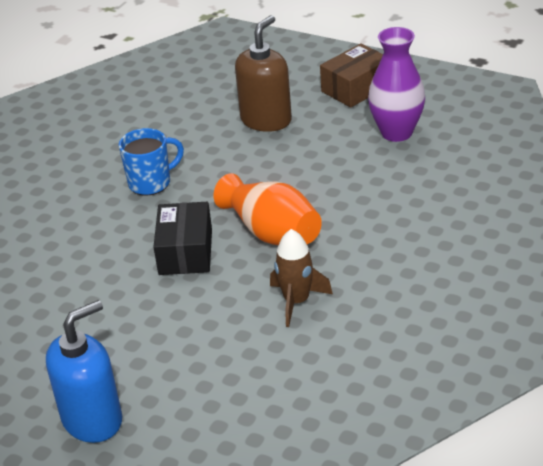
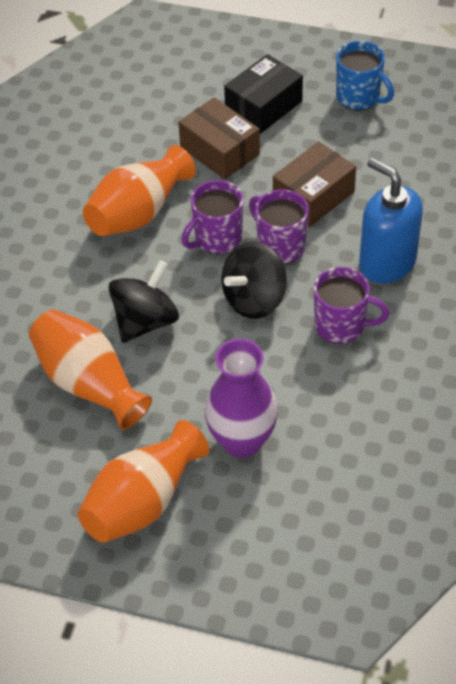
black spinning top: none = 0 -> [109,260,179,343] [222,241,287,319] = 2
brown box: [320,43,383,108] = 1 -> [178,97,260,179] [273,141,356,227] = 2
brown rocket: [270,229,333,327] = 1 -> none = 0
brown soap dispenser: [235,15,292,132] = 1 -> none = 0
orange vase: [213,173,322,245] = 1 -> [29,309,152,430] [78,420,209,543] [83,145,196,236] = 3
purple mug: none = 0 -> [181,180,244,254] [249,190,309,264] [314,267,390,344] = 3

